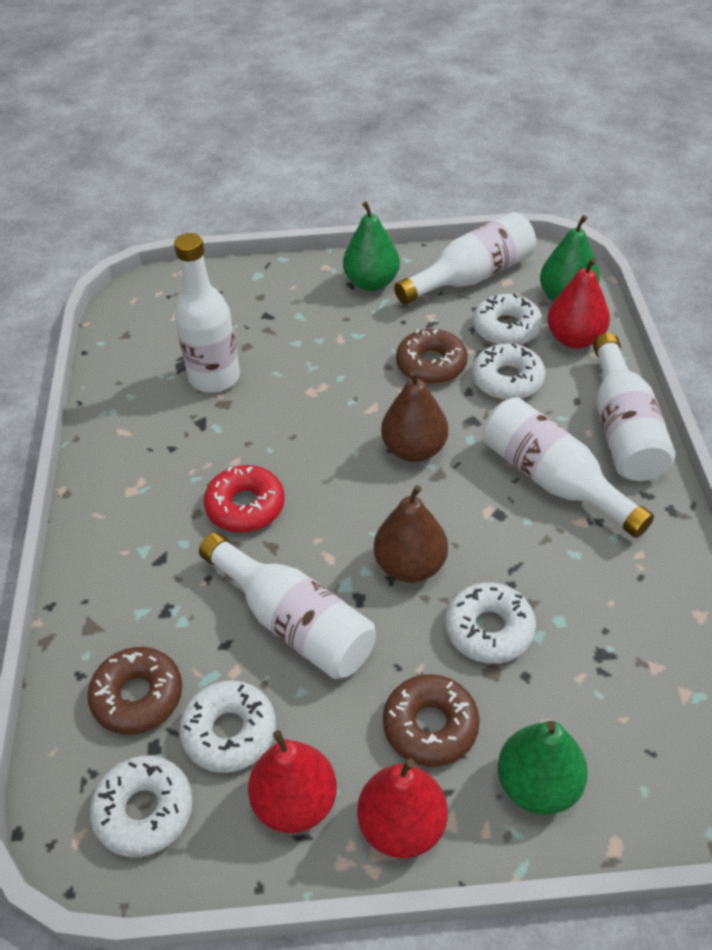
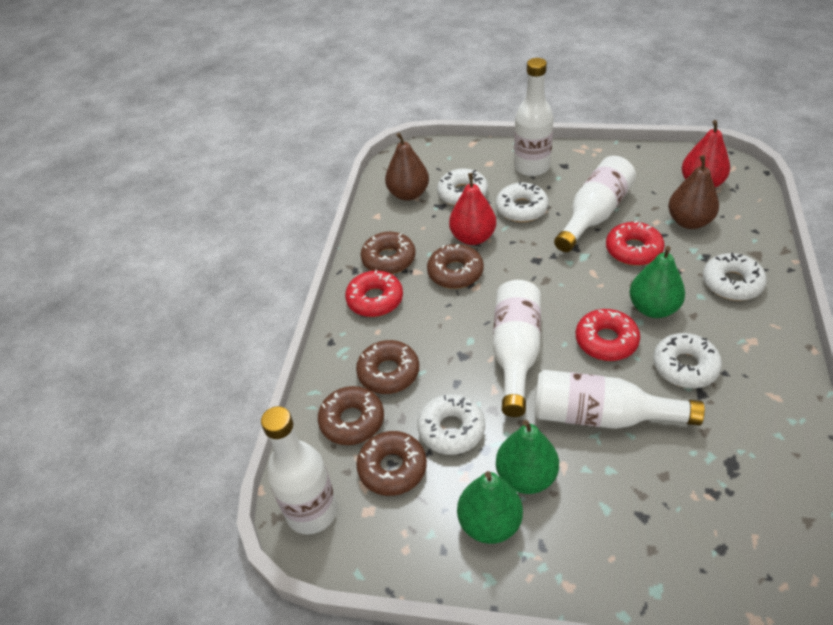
brown donut: [88,647,182,735] [383,674,480,767] [396,329,468,384] = 3 -> [318,386,384,445] [356,340,419,394] [356,431,427,496] [361,232,416,274] [427,244,484,289] = 5
red donut: [204,465,285,533] = 1 -> [345,270,403,317] [576,309,640,361] [606,220,665,266] = 3
red pear: [248,730,337,833] [357,759,448,858] [547,258,610,348] = 3 -> [449,173,496,245] [682,120,730,188] = 2

